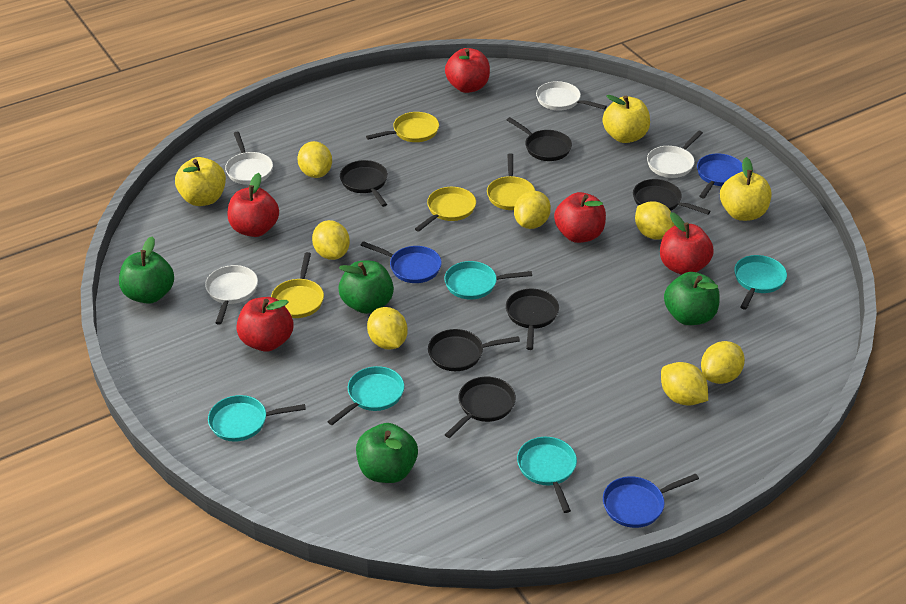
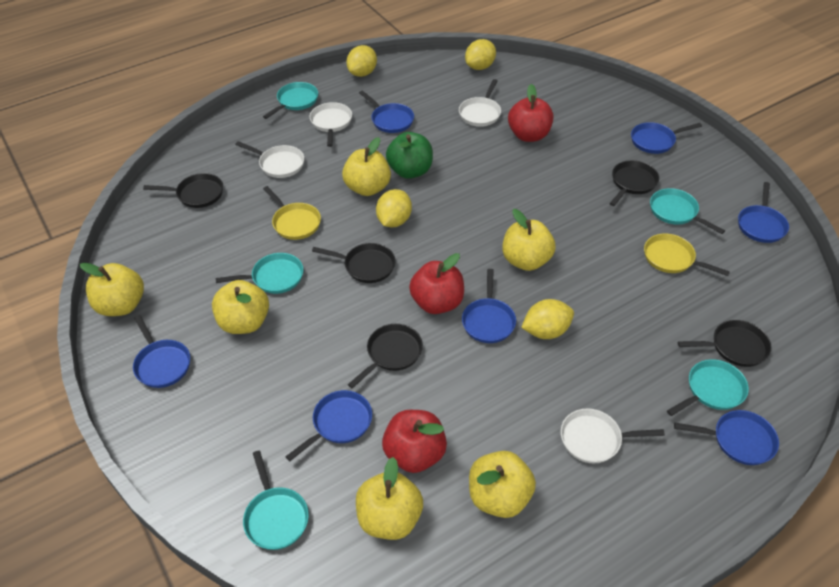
black pan: [340,160,388,207] [428,329,520,371] [445,377,516,438] [506,289,559,350] [507,117,572,161] [633,179,711,214] = 6 -> [143,173,223,208] [312,243,395,283] [348,324,423,389] [609,160,659,206] [678,320,772,367] = 5
blue pan: [361,241,442,283] [603,473,699,528] [697,153,743,198] = 3 -> [133,315,190,388] [285,390,372,461] [359,91,414,133] [462,269,516,343] [631,122,702,154] [674,410,779,465] [738,182,789,243] = 7
green apple: [119,237,174,304] [338,261,394,314] [356,423,418,483] [664,272,720,325] = 4 -> [386,132,433,179] = 1
red apple: [227,173,279,237] [236,297,293,352] [445,48,490,93] [554,192,606,243] [660,212,714,275] = 5 -> [382,410,447,473] [409,253,464,314] [508,84,553,142] = 3
yellow apple: [175,157,226,206] [602,95,650,143] [720,157,771,221] = 3 -> [80,263,144,316] [212,280,269,334] [342,137,391,196] [356,457,423,540] [469,451,536,518] [502,209,556,271] = 6
yellow lemon: [297,141,332,178] [312,220,350,260] [367,307,408,350] [514,191,551,229] [635,201,675,240] [661,362,708,406] [701,341,745,384] = 7 -> [346,45,377,77] [376,189,412,227] [465,39,496,70] [521,299,574,339] = 4
yellow pan: [271,252,324,318] [366,112,439,142] [415,187,476,232] [487,153,535,210] = 4 -> [263,186,321,240] [644,234,730,276] = 2

